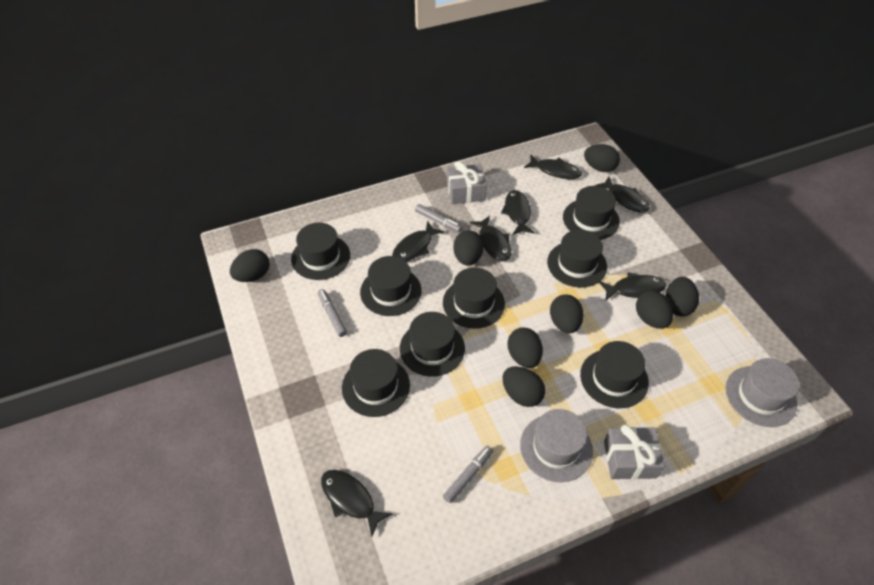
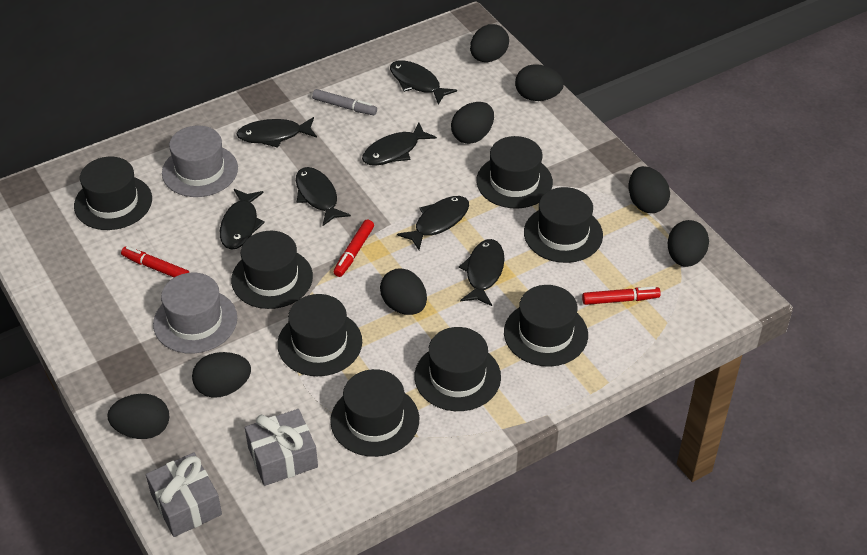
grey marker: [318,289,347,337] [415,204,462,233] [443,446,493,503] = 3 -> [312,89,377,115] = 1
red marker: none = 0 -> [121,246,189,277] [334,220,374,277] [582,286,661,305] = 3

